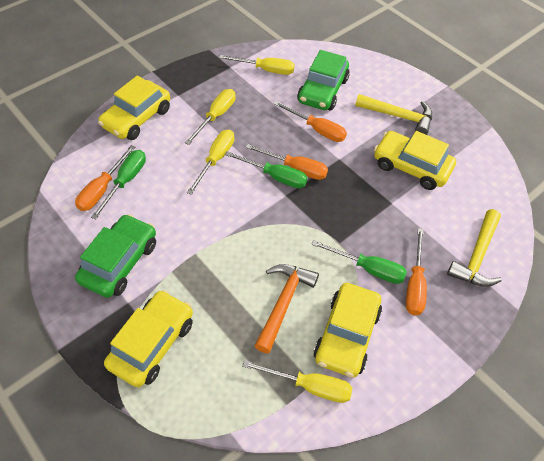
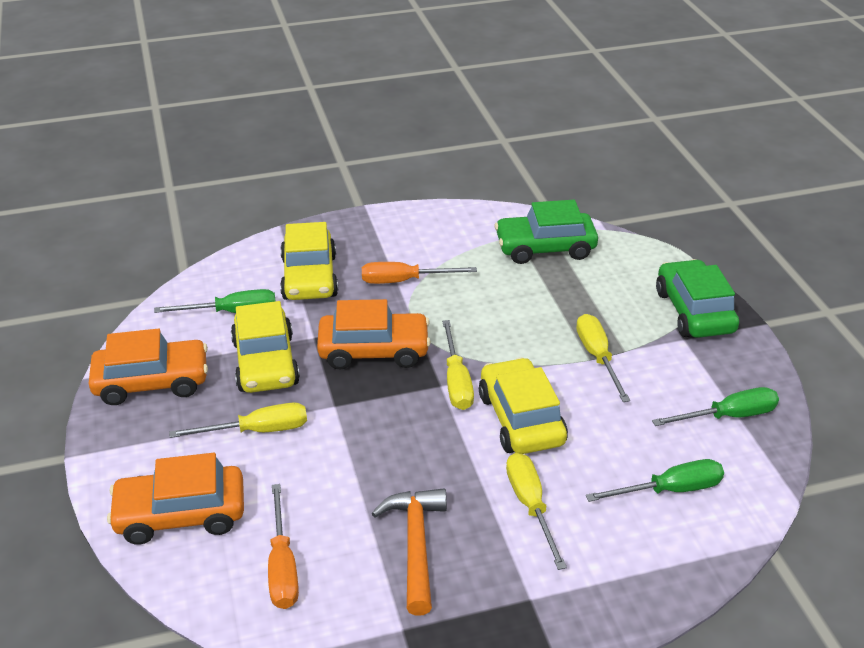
orange car: none = 0 -> [89,329,208,405] [107,453,244,545] [317,299,431,369] = 3
orange screwdriver: [75,145,135,211] [245,144,328,180] [274,101,347,142] [406,228,427,315] = 4 -> [268,484,299,609] [362,262,477,284] = 2
yellow car: [98,76,170,140] [104,290,193,387] [314,283,382,378] [374,131,456,190] = 4 -> [231,301,300,393] [280,222,338,300] [479,357,568,454] = 3
yellow hammer: [355,94,432,135] [447,209,502,287] = 2 -> none = 0

